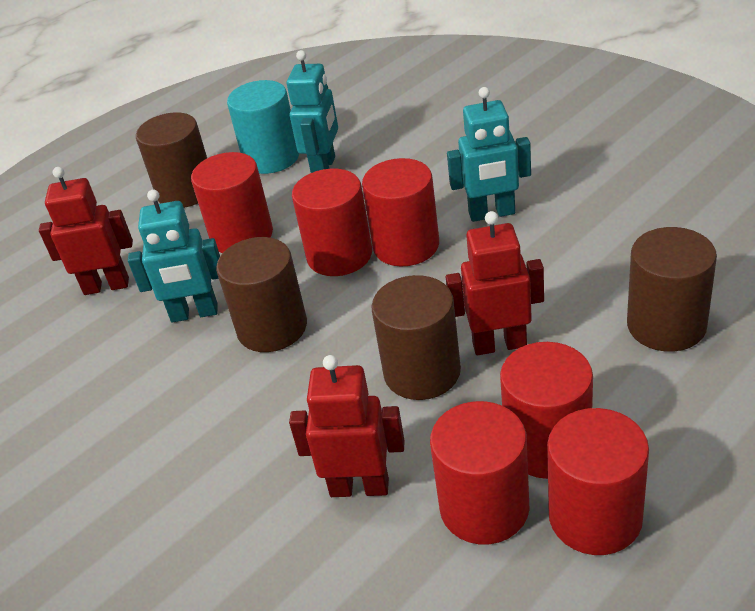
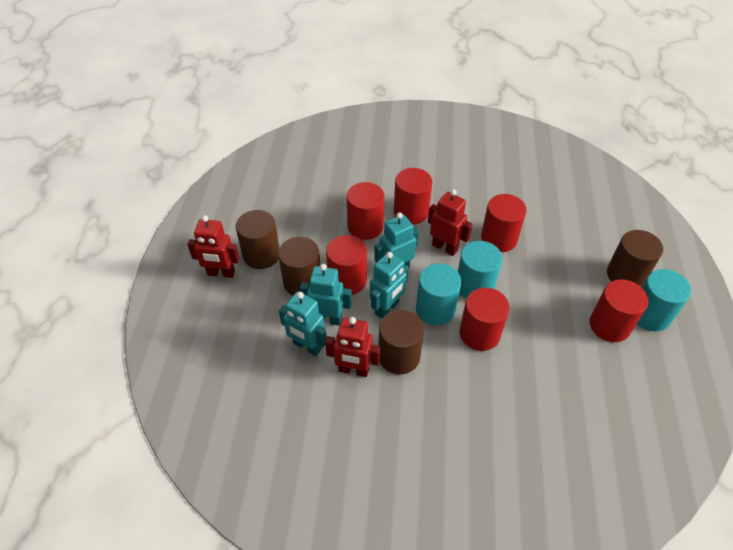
turquoise cylinder: [227,80,300,174] = 1 -> [416,263,461,325] [458,241,502,299] [637,269,691,331] = 3
turquoise robot: [128,189,220,322] [287,50,338,173] [447,87,531,222] = 3 -> [279,291,327,356] [300,264,352,326] [370,252,408,319] [374,212,419,269] = 4

